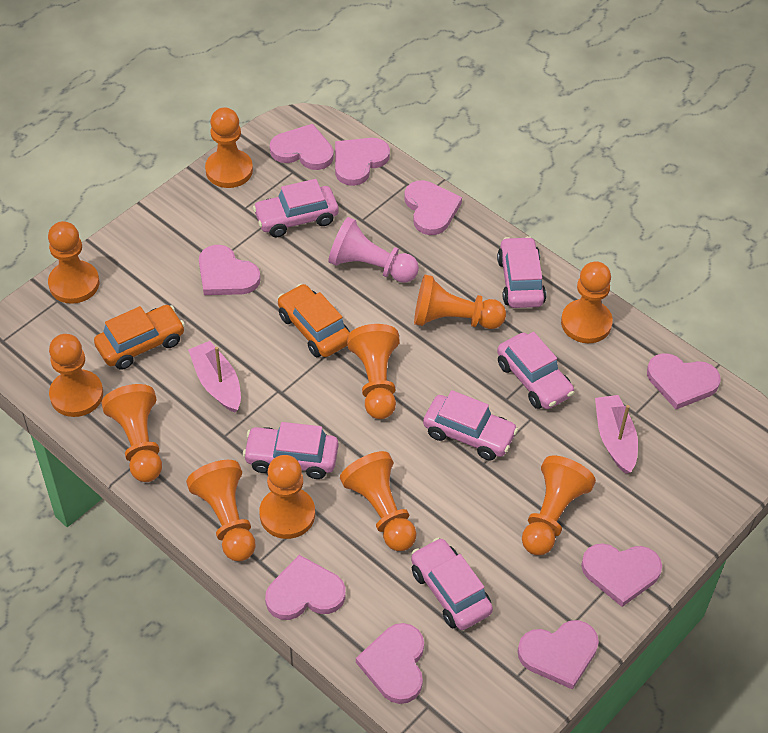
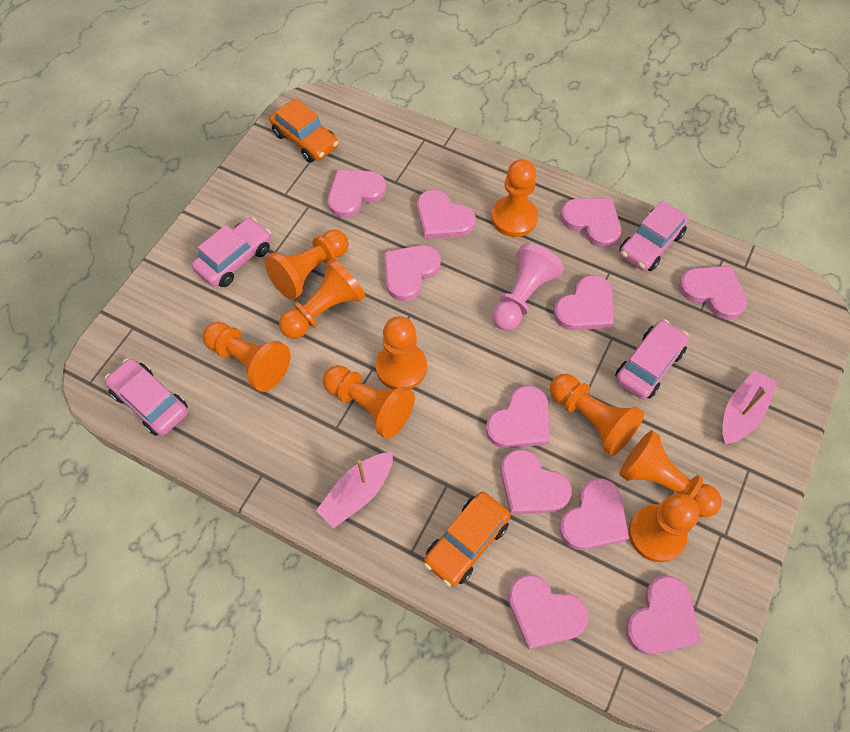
orange pawn: [48,221,99,304] [49,334,103,417] [101,384,162,482] [186,460,256,561] [205,107,253,188] [259,455,315,539] [340,451,417,551] [347,324,400,419] [414,274,506,329] [522,455,596,555] [561,261,613,343] = 11 -> [203,322,291,392] [264,229,349,300] [279,258,365,339] [323,365,415,439] [376,316,427,389] [491,159,538,237] [550,374,644,456] [619,430,722,517] [628,494,700,562] = 9
pink car: [243,422,338,479] [253,179,339,237] [411,538,493,630] [423,390,518,460] [497,236,546,308] [497,332,574,409] = 6 -> [105,358,188,436] [192,217,271,287] [615,319,689,399] [619,201,689,271] = 4
pink heart: [199,245,261,295] [265,555,346,620] [270,124,334,170] [335,138,390,186] [356,623,424,704] [404,180,462,235] [518,620,599,690] [581,543,662,607] [647,353,721,409] = 9 -> [328,170,386,218] [384,245,441,301] [417,190,476,239] [486,385,550,449] [501,449,572,514] [508,574,589,650] [554,275,614,330] [559,478,629,550] [560,198,621,248] [626,576,701,655] [679,266,747,320] = 11

